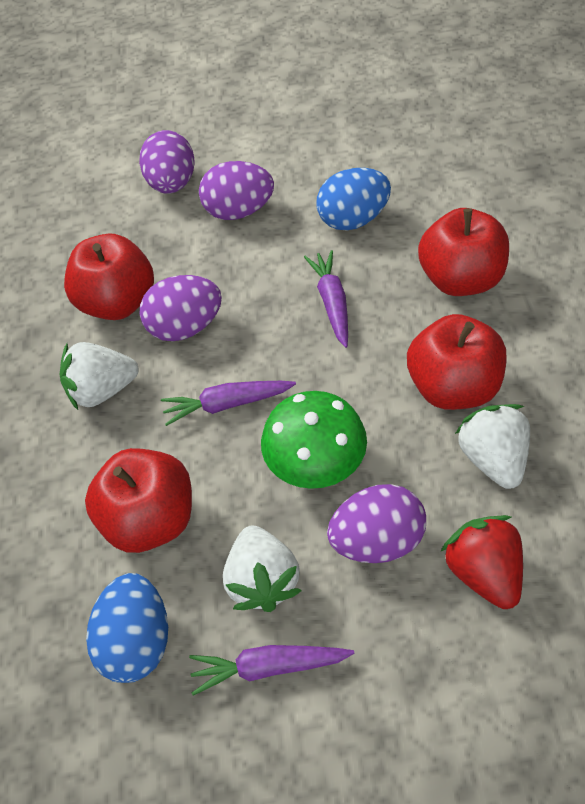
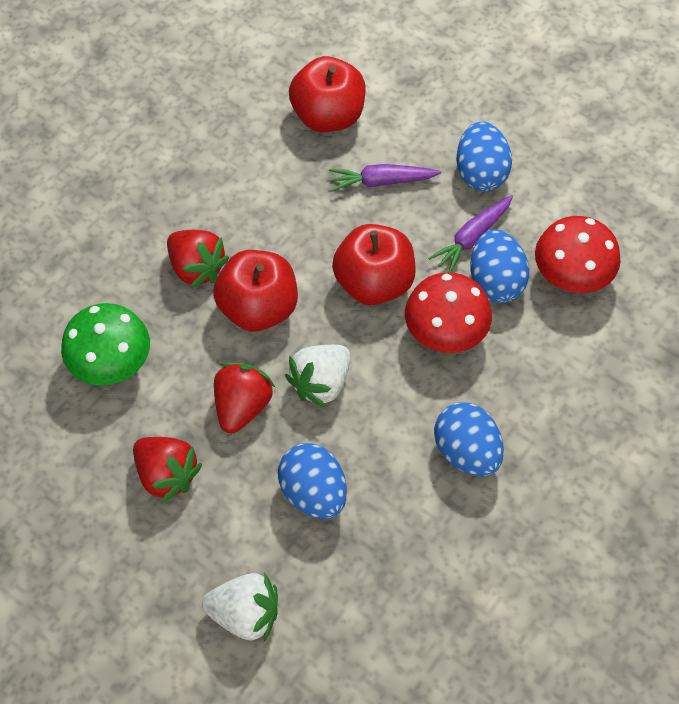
blue egg: [86,573,168,683] [317,168,391,230] = 2 -> [278,443,347,519] [434,402,504,477] [456,122,512,191] [471,229,529,303] = 4
purple carrot: [161,381,296,426] [189,645,355,695] [304,250,348,348] = 3 -> [329,164,441,191] [428,195,513,272] = 2
purple egg: [139,130,194,194] [139,275,222,341] [199,161,274,220] [327,484,426,563] = 4 -> none = 0
red apple: [64,233,154,320] [85,448,192,553] [407,314,507,410] [418,208,509,296] = 4 -> [213,250,298,332] [289,56,366,132] [332,224,416,305] = 3
red mushroom: none = 0 -> [405,272,492,353] [535,216,621,293] = 2
red strawberry: [440,515,523,609] = 1 -> [133,437,202,503] [167,230,229,288] [214,363,275,433] = 3
white strawberry: [60,342,139,410] [223,526,301,612] [455,404,530,489] = 3 -> [202,573,278,642] [285,345,350,408] = 2

